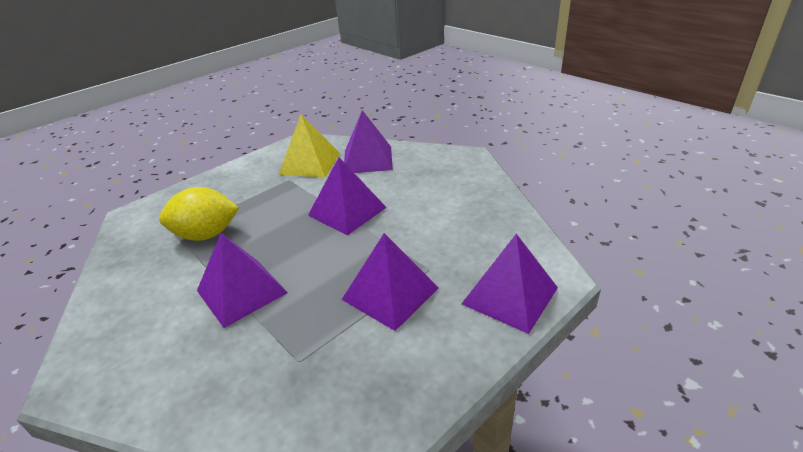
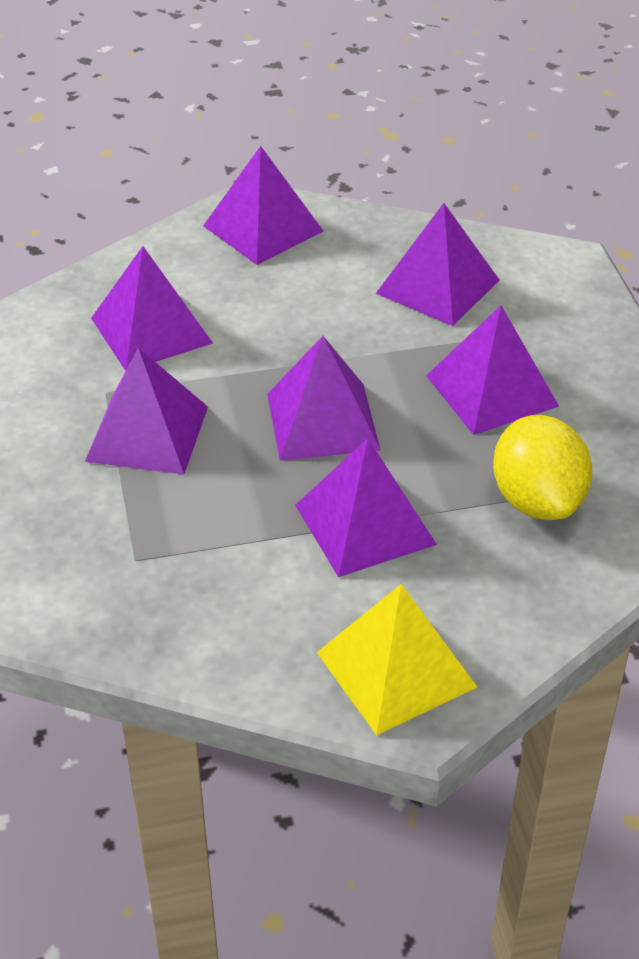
purple pyramid: [197,233,288,328] [308,157,387,235] [342,233,439,331] [344,110,393,173] [462,234,558,334] = 5 -> [85,348,208,475] [91,246,213,371] [203,146,323,265] [267,336,380,461] [295,438,437,577] [376,203,499,326] [426,306,559,435] = 7

